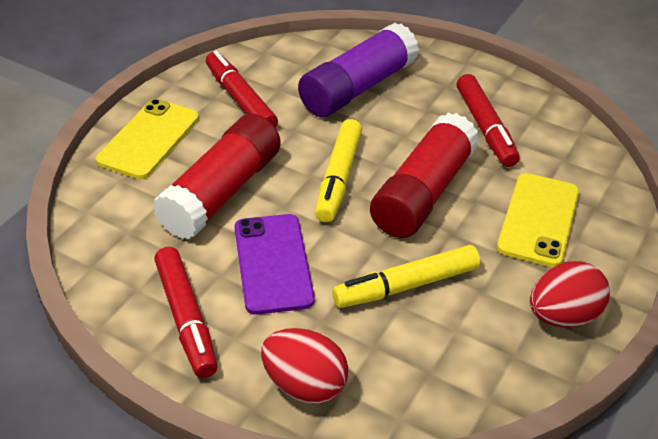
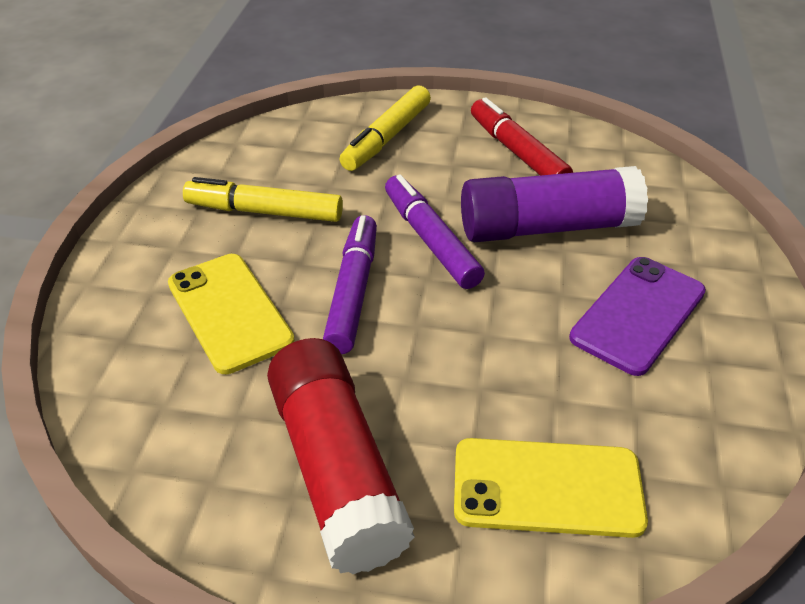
purple marker: none = 0 -> [323,215,377,354] [385,174,485,289] = 2
red egg: [261,328,348,404] [530,261,610,327] = 2 -> none = 0
red glue stick: [153,114,281,239] [370,113,479,238] = 2 -> [267,338,415,574] = 1
red marker: [154,247,218,378] [206,51,278,128] [457,74,520,167] = 3 -> [471,97,573,176] = 1

